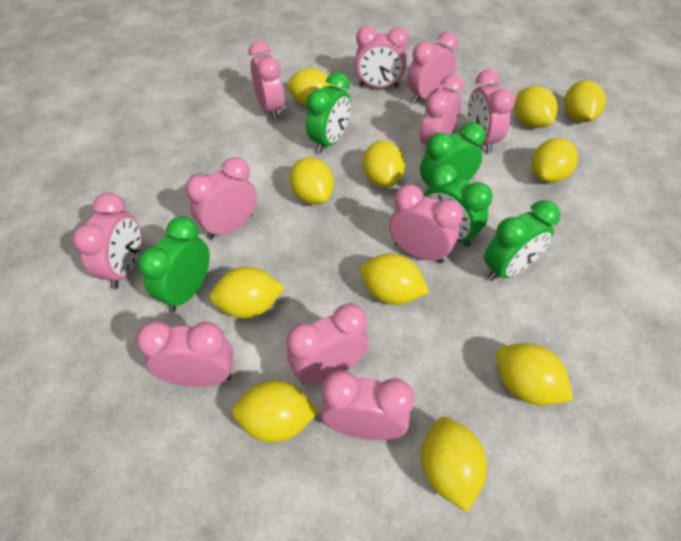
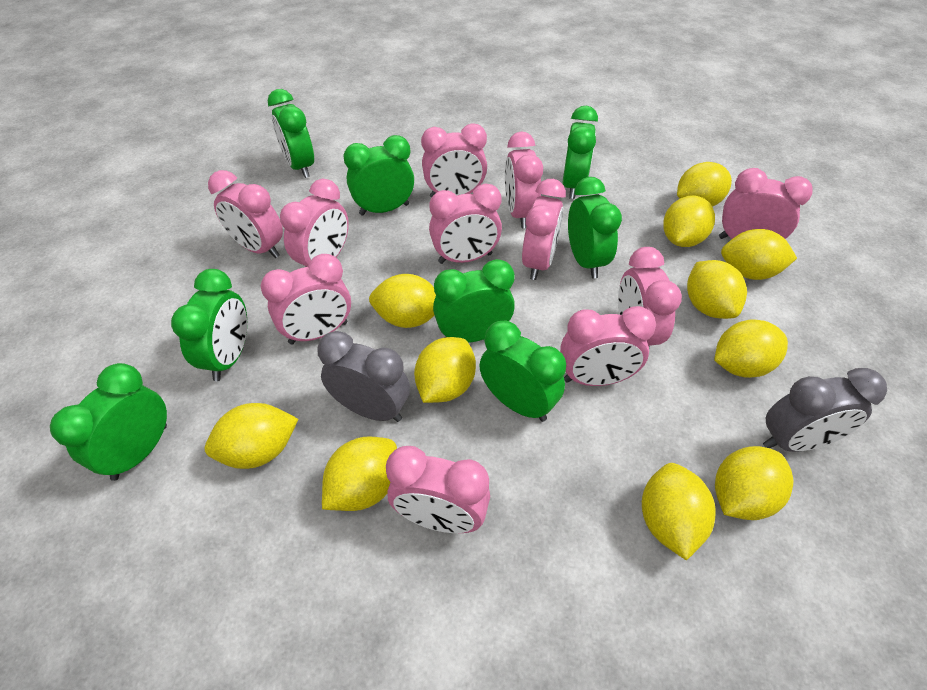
green clock: [138,217,210,312] [306,72,351,153] [420,122,486,188] [423,163,493,247] [484,200,560,281] = 5 -> [50,363,167,481] [171,269,247,381] [268,89,314,178] [343,135,414,216] [433,259,515,343] [479,321,566,422] [562,106,598,199] [568,177,622,279] = 8
grey clock: none = 0 -> [317,331,410,422] [763,368,887,452] = 2

